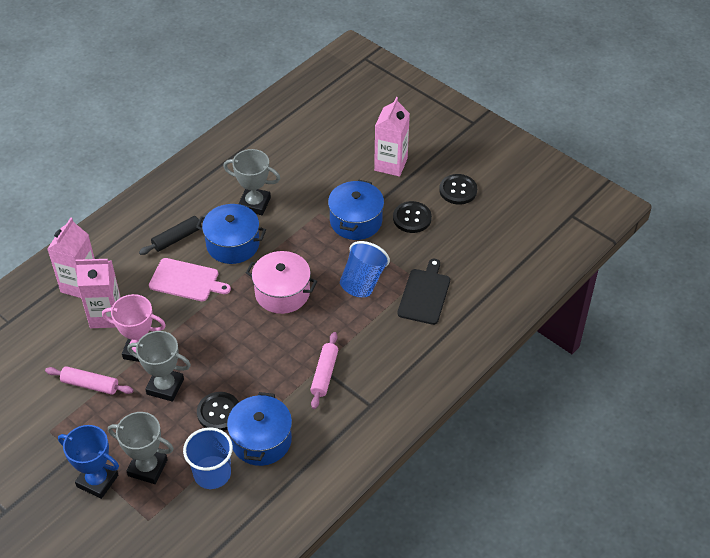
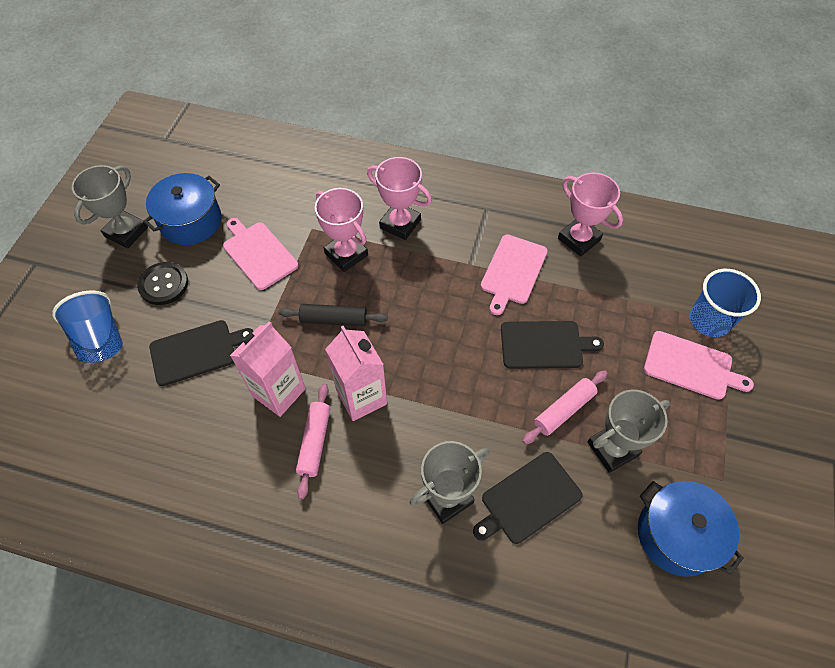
black button: [197,392,239,431] [393,201,432,233] [439,174,477,205] = 3 -> [137,262,188,305] = 1
black cutting board: [397,259,450,325] = 1 -> [149,320,254,386] [473,452,583,544] [501,321,604,369] = 3
blue pot: [196,204,266,264] [227,392,292,466] [328,180,384,240] = 3 -> [143,173,221,245] [638,481,744,577] = 2
blue trophy: [58,425,119,499] = 1 -> none = 0
pink carton: [47,217,95,298] [75,259,121,328] [374,97,410,177] = 3 -> [230,321,306,417] [325,326,387,421] = 2
pink cutting board: [149,258,231,301] = 1 -> [223,218,299,290] [481,234,548,315] [644,331,754,400] = 3
pink pot: [246,251,317,314] = 1 -> none = 0
pink trophy: [102,294,166,362] = 1 -> [315,188,368,272] [367,157,432,240] [558,173,623,257] = 3

